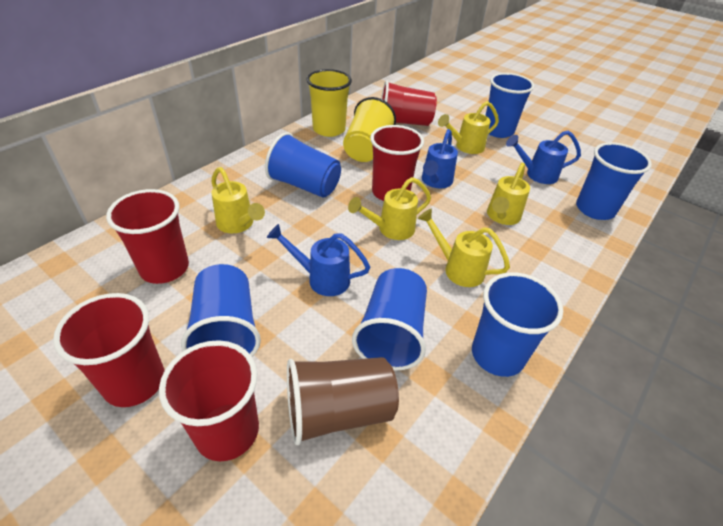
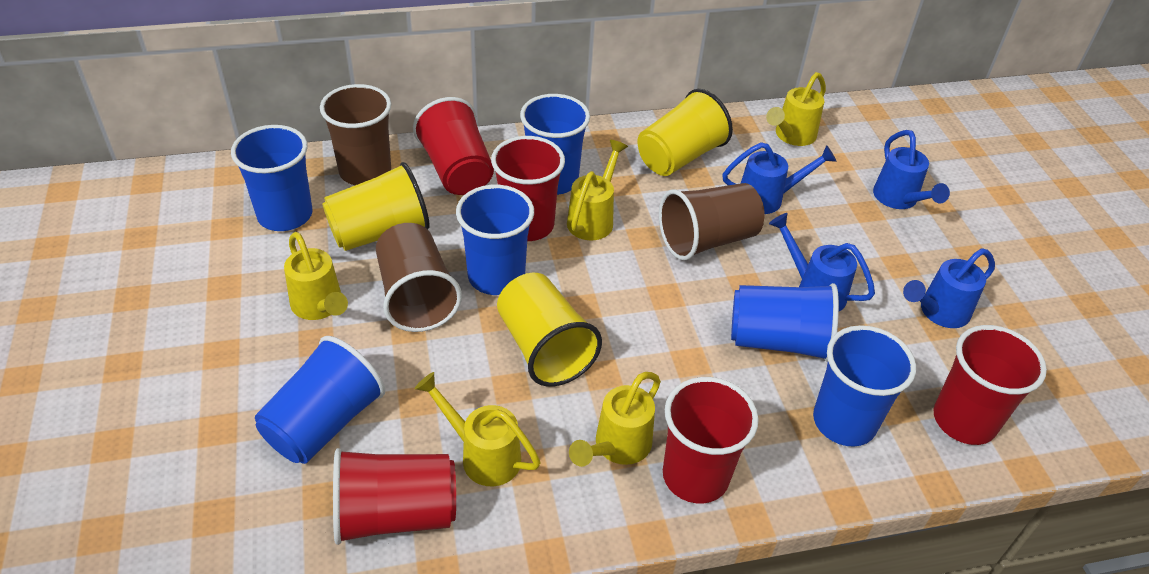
blue watering can: [267,224,370,296] [422,129,458,188] [506,130,581,184] = 3 -> [722,142,837,214] [769,213,875,311] [873,130,950,209] [903,248,995,328] = 4
brown cup: [287,357,399,445] = 1 -> [320,84,391,185] [376,223,462,332] [659,183,765,260] = 3
yellow cup: [306,69,352,137] [343,97,396,162] = 2 -> [322,162,430,251] [497,273,602,387] [637,89,733,176] = 3

